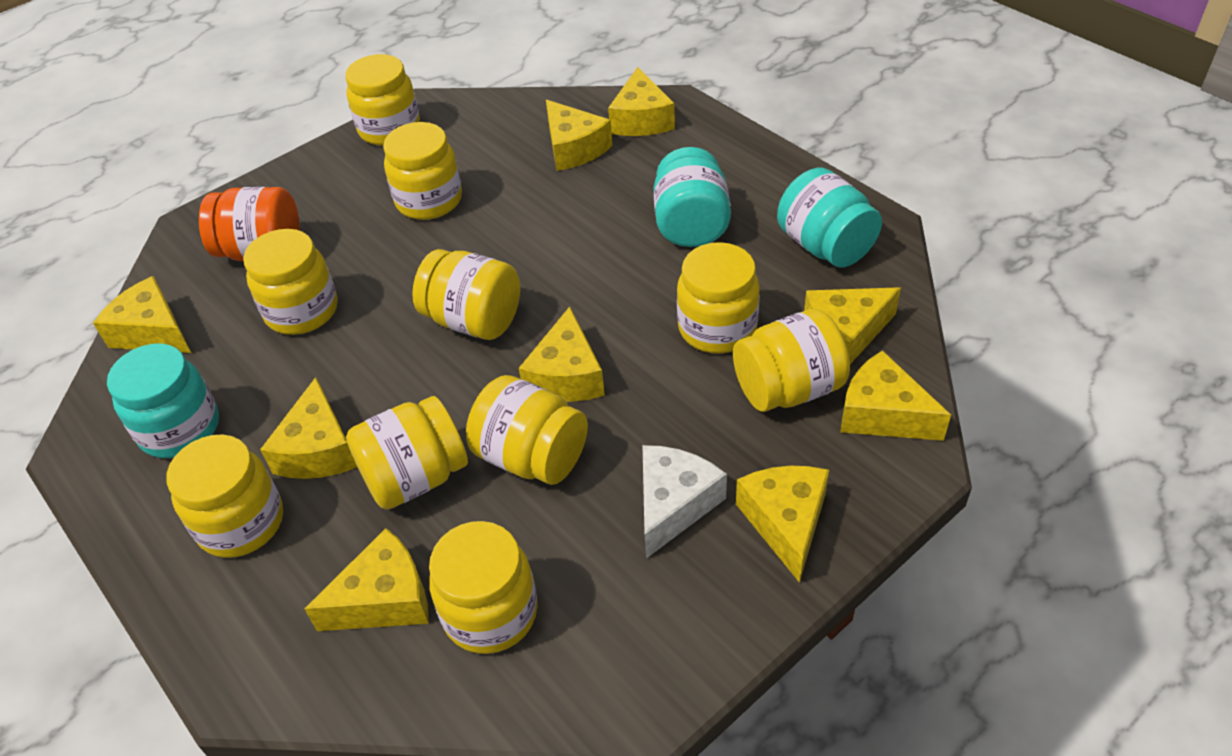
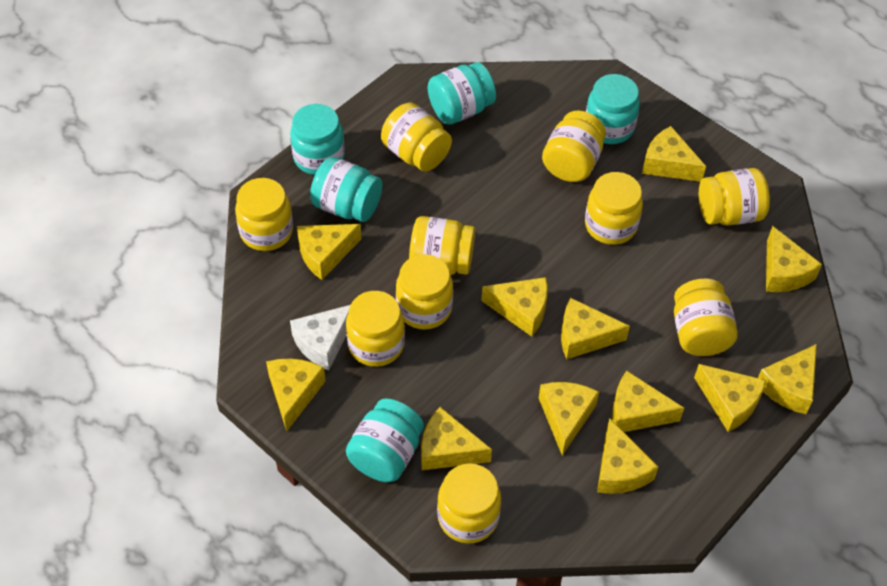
orange jar: [199,187,300,261] = 1 -> none = 0
turquoise jar: [107,343,219,458] [654,147,731,247] [777,168,882,268] = 3 -> [290,104,345,175] [310,157,382,222] [346,399,424,482] [428,62,496,125] [586,74,640,144] = 5
yellow cheese: [93,276,191,353] [260,377,357,479] [304,528,429,631] [519,306,605,402] [546,100,612,171] [608,67,675,136] [736,466,829,583] [804,287,901,364] [841,350,951,441] = 9 -> [266,358,326,431] [297,224,361,280] [421,407,492,470] [482,277,548,337] [539,382,599,456] [561,298,630,360] [597,418,658,494] [612,371,684,432] [642,126,706,182] [694,364,766,432] [758,344,817,414] [766,226,822,292] = 12

